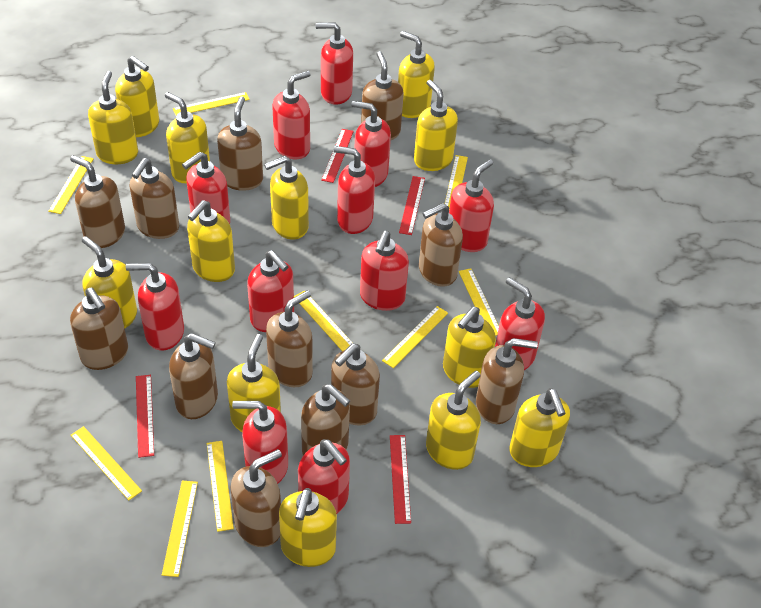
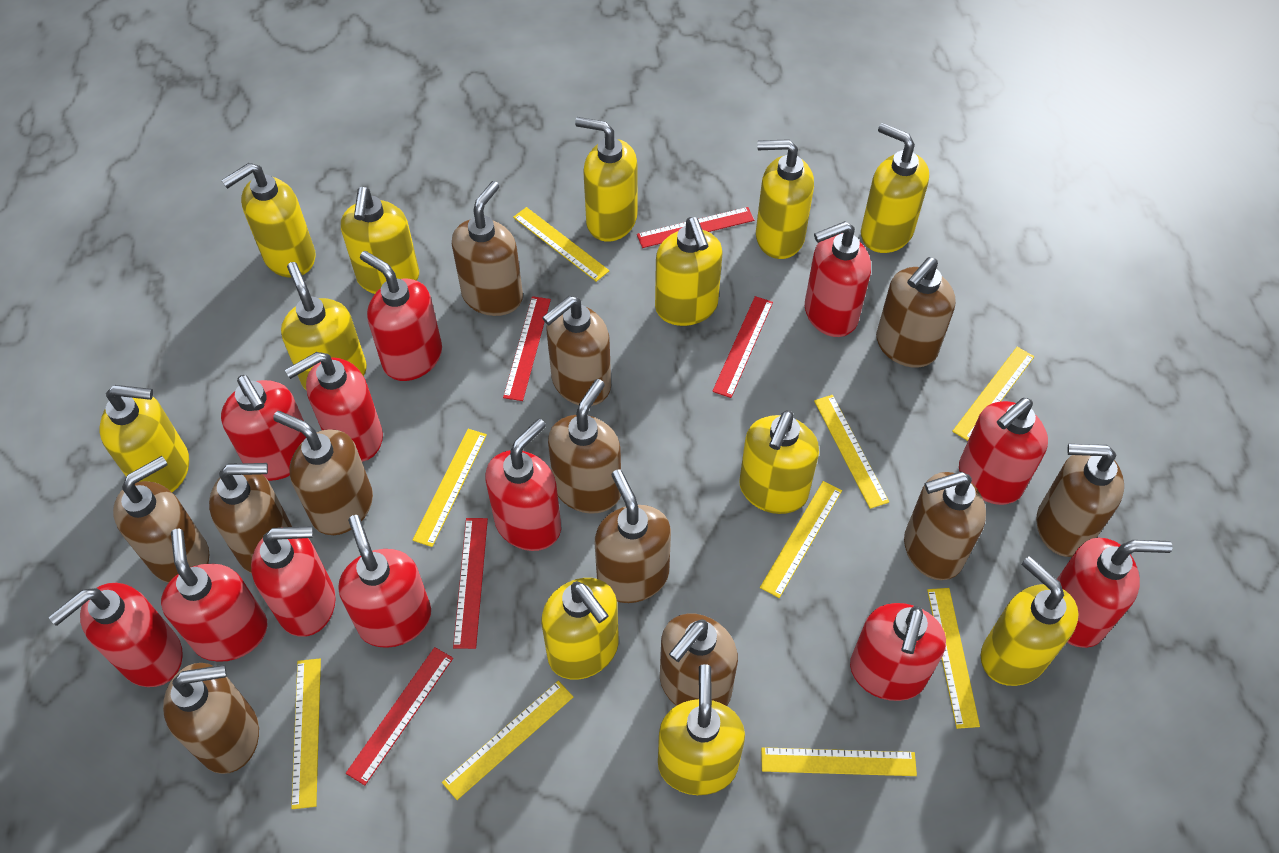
red ruler: [136,375,154,458] [321,129,354,183] [390,435,411,524] [399,176,425,235] = 4 -> [346,647,453,785] [453,518,488,649] [503,296,551,401] [637,207,754,248] [712,296,773,398] = 5
yellow soap dispenser: [82,236,137,328] [88,71,138,164] [115,56,159,137] [165,92,210,183] [187,200,235,282] [227,334,281,432] [264,156,309,240] [279,488,337,567] [398,31,435,118] [414,80,458,171] [426,371,481,470] [443,307,496,388] [509,388,570,467] = 13 -> [99,385,189,492] [221,163,315,278] [281,262,367,390] [341,187,419,294] [541,578,619,680] [575,117,638,242] [655,217,723,326] [658,664,745,795] [739,410,819,514] [756,139,814,259] [861,123,929,253] [981,556,1079,686] = 12

